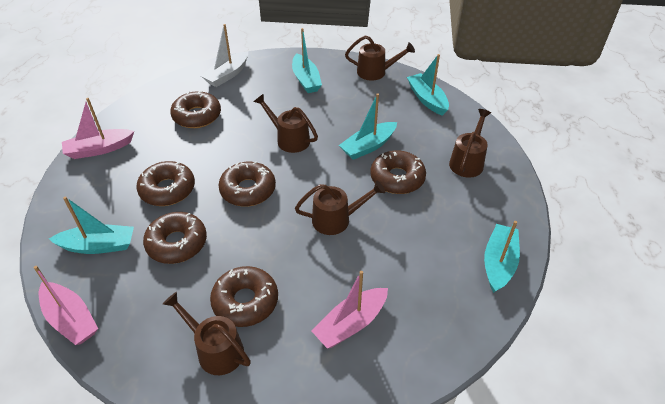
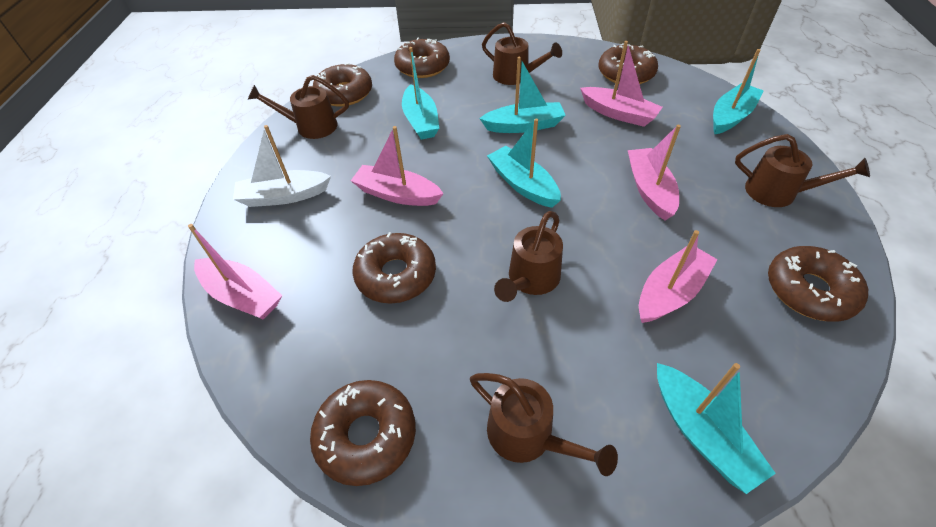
pink boat: [34,266,98,345] [62,98,134,159] [312,271,388,349] = 3 -> [188,224,282,319] [351,126,444,206] [580,41,663,127] [628,125,681,220] [639,230,718,323] = 5

